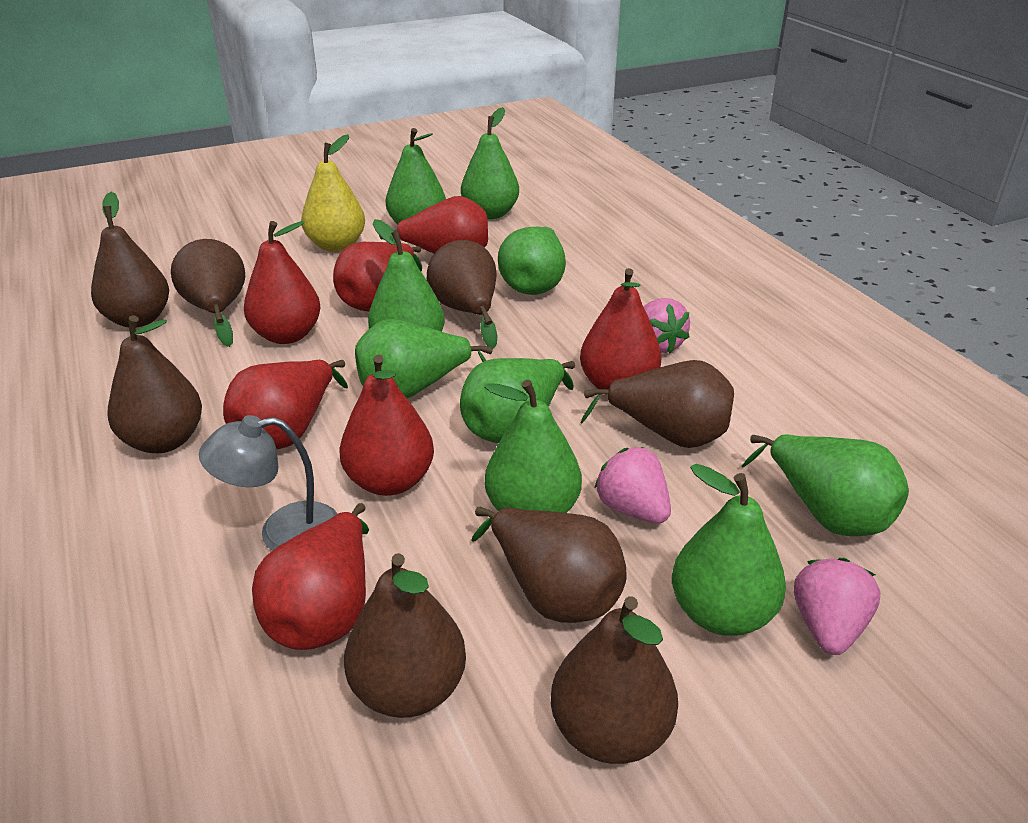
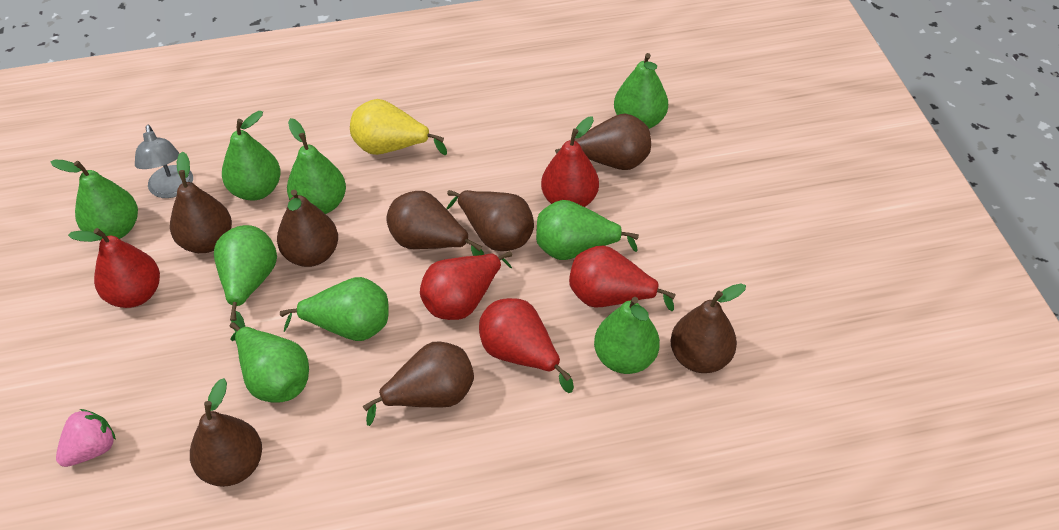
pink strawberry: [594,447,671,524] [643,298,690,353] [794,558,880,655] = 3 -> [56,409,116,467] = 1
red pear: [223,360,348,449] [244,221,320,344] [252,503,369,650] [333,242,422,311] [339,355,434,496] [379,196,488,254] [580,268,662,389] = 7 -> [68,228,160,308] [420,251,512,320] [479,298,574,393] [541,116,599,207] [569,245,676,311] = 5

